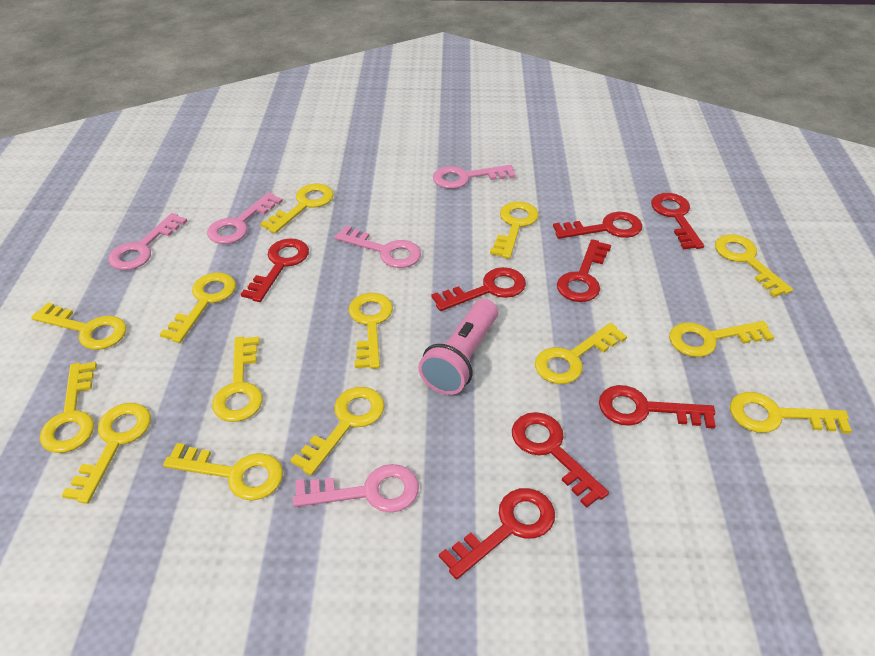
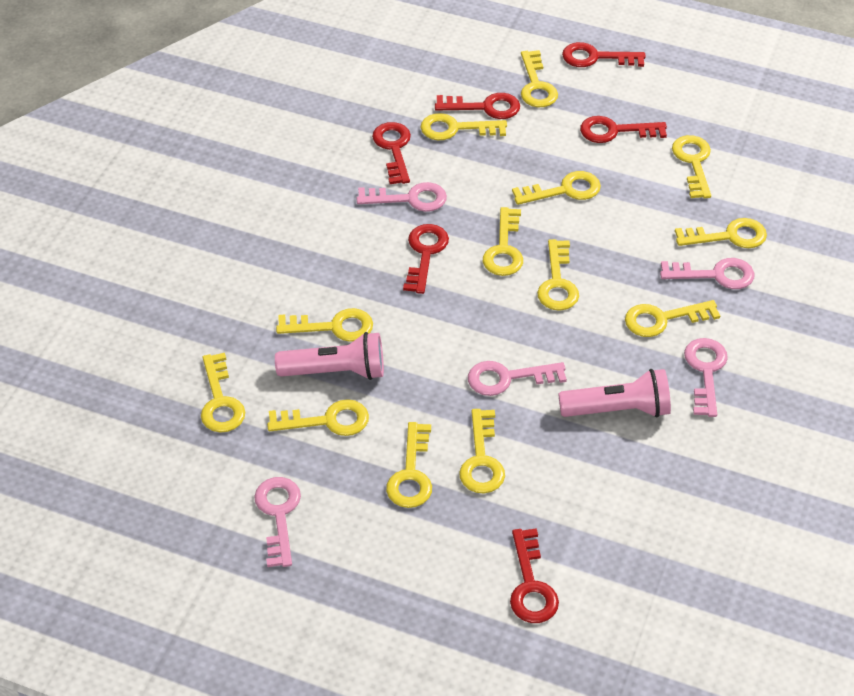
pink flashlight: [418,299,498,395] = 1 -> [275,332,384,380] [559,369,671,418] = 2
red key: [241,238,309,302] [431,267,526,311] [439,488,555,580] [512,412,609,508] [553,212,642,239] [557,239,611,302] [599,385,716,429] [651,193,704,250] = 8 -> [372,122,411,184] [403,224,449,294] [435,93,520,119] [510,528,559,623] [562,42,646,67] [580,116,667,143] = 6
yellow key: [31,302,126,350] [40,362,97,453] [62,403,151,504] [160,272,236,343] [163,443,283,500] [212,336,263,422] [260,184,334,234] [291,387,385,476] [349,293,393,369] [490,201,539,259] [535,323,627,384] [669,321,774,357] [715,234,793,297] [730,392,852,434] = 14 -> [201,353,245,433] [267,399,369,436] [276,308,373,342] [386,422,432,508] [421,113,507,140] [459,409,505,494] [483,207,523,276] [512,171,601,205] [521,50,558,107] [537,239,579,311] [625,300,720,337] [672,135,711,198] [675,218,767,248] = 13

